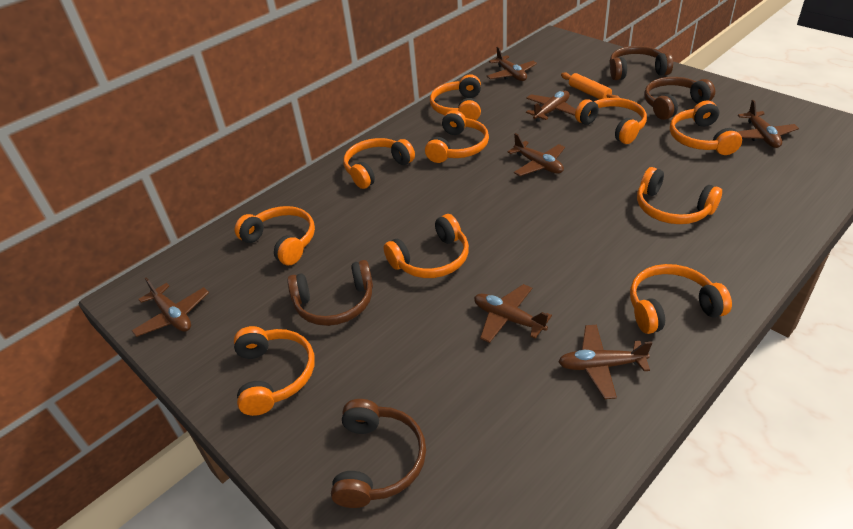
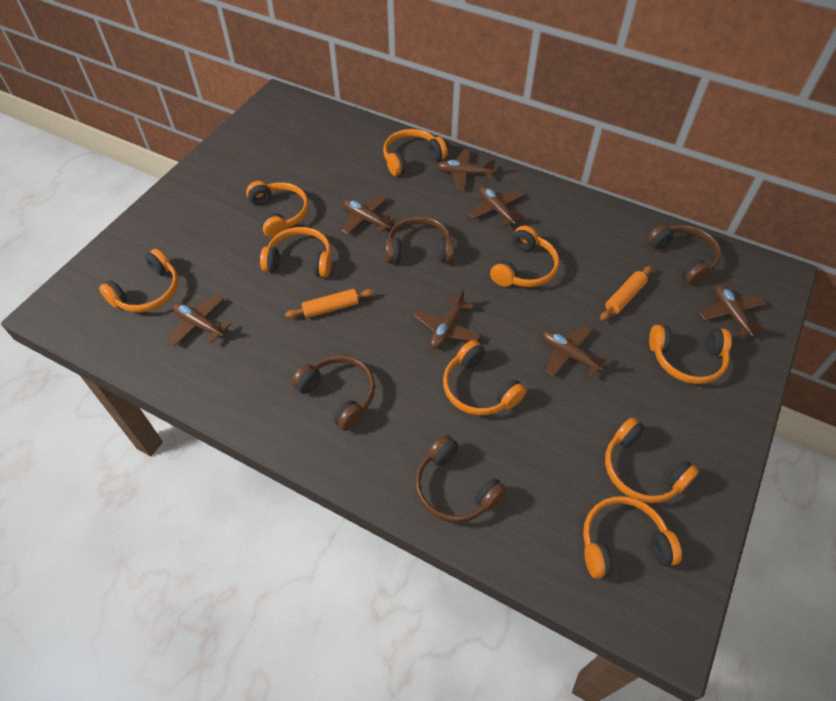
orange headphones: [234,326,315,416] [235,206,315,265] [344,138,415,189] [383,214,469,278] [425,110,489,163] [430,74,481,120] [575,98,647,144] [630,264,732,334] [637,167,722,224] [670,101,742,155] = 10 -> [99,249,179,313] [246,181,309,238] [260,227,331,278] [383,129,447,176] [443,340,526,415] [490,226,559,287] [583,496,682,579] [605,417,699,503] [649,325,732,384] = 9
orange rolling pin: [561,72,620,99] = 1 -> [285,289,374,318] [600,266,652,321] = 2

